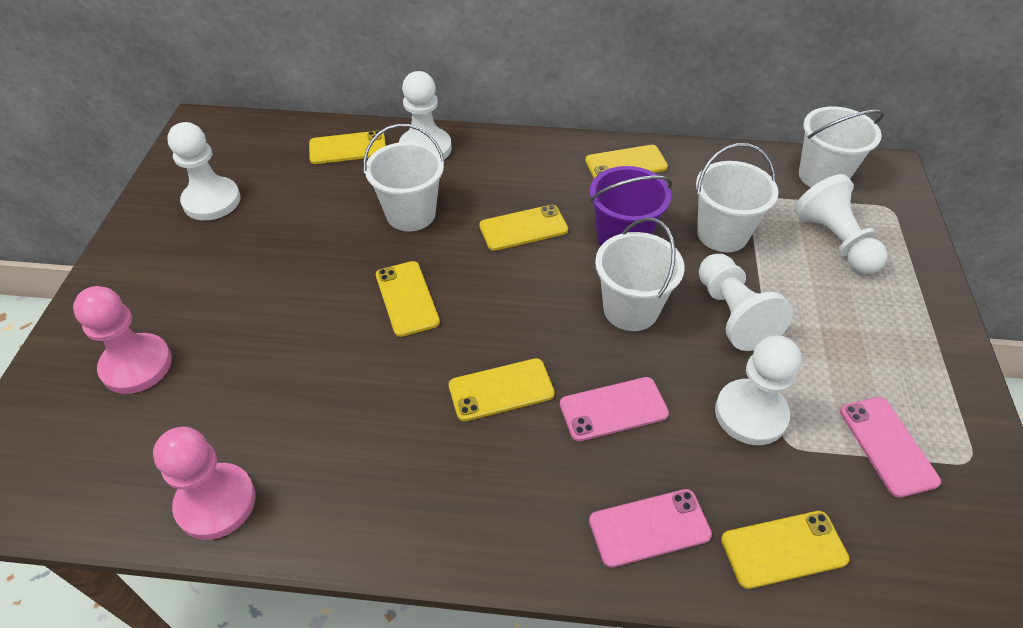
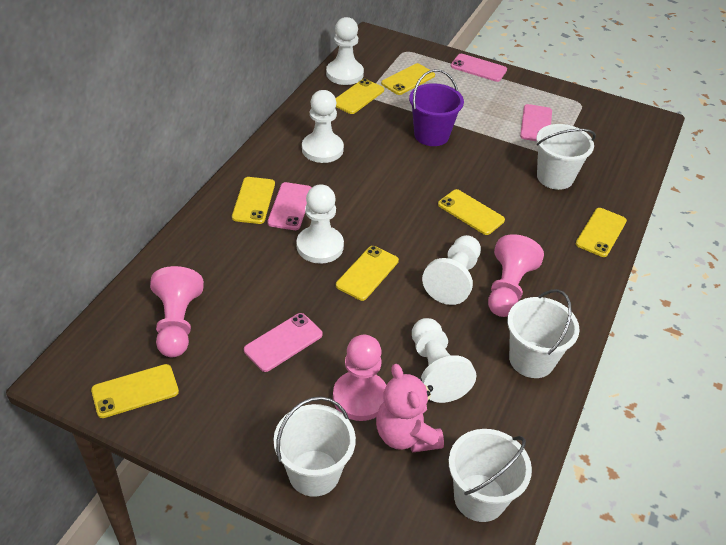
pink pawn: [73,286,172,394] [153,427,255,540] = 2 -> [150,266,204,357] [333,335,386,421] [488,234,544,317] = 3
pink phone: [560,377,669,441] [589,489,712,568] [840,397,941,498] = 3 -> [244,313,323,372] [267,182,312,230] [451,54,507,82] [520,104,552,141] = 4
pink teddy bear: none = 0 -> [376,364,444,453] = 1
yellow phone: [309,130,386,164] [376,261,440,337] [449,358,555,421] [479,205,568,251] [585,145,668,178] [721,511,849,589] = 6 -> [91,364,179,418] [232,177,275,224] [335,79,384,114] [336,246,399,301] [381,63,435,95] [438,189,505,235] [576,208,627,257] = 7

